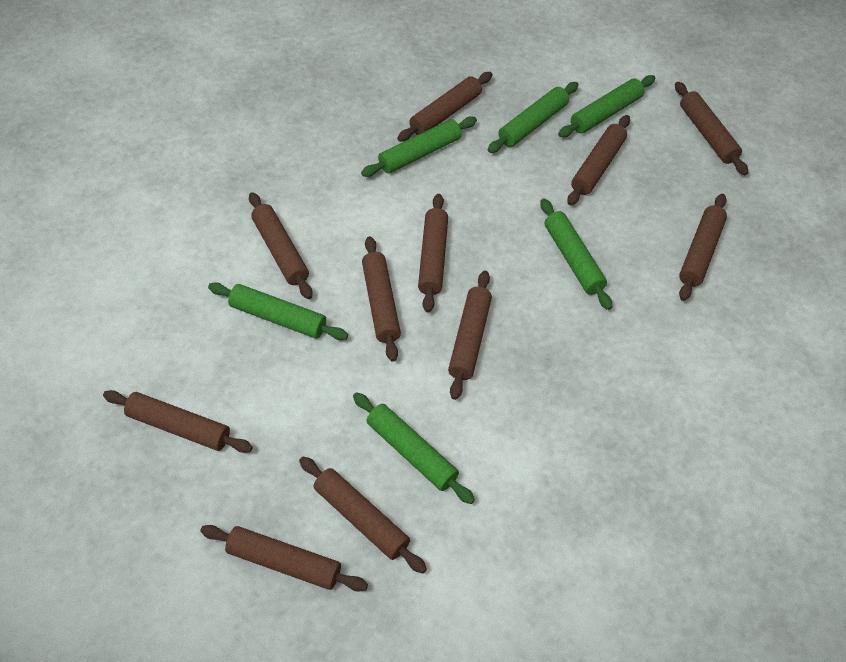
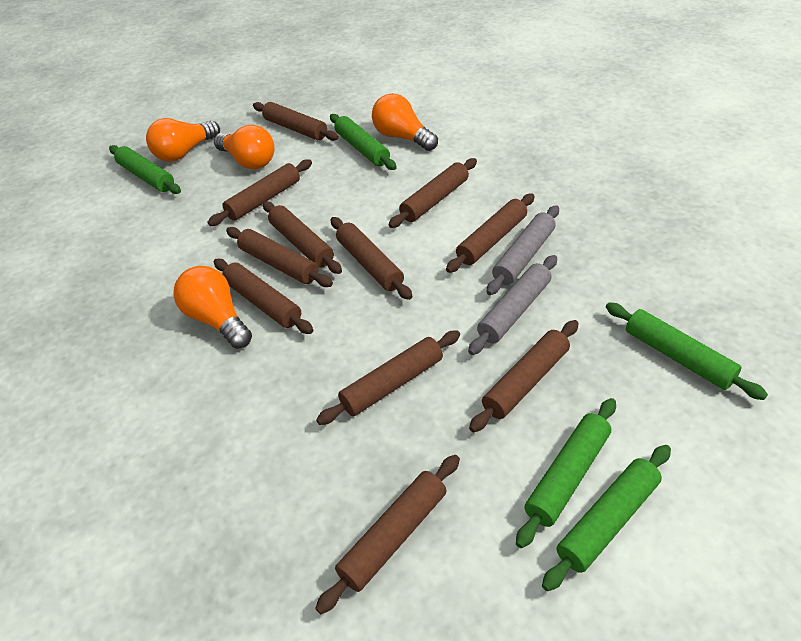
green rolling pin: [208,282,348,340] [353,392,475,504] [361,117,477,177] [488,82,579,153] [540,199,612,310] [558,75,655,137] = 6 -> [109,145,181,194] [330,114,397,170] [516,398,616,548] [542,445,671,591] [606,303,768,400] = 5
grey rolling pin: none = 0 -> [468,255,557,355] [487,205,559,295] = 2
orange light bulb: none = 0 -> [146,118,220,162] [173,266,252,349] [214,125,275,169] [372,93,438,151] = 4

